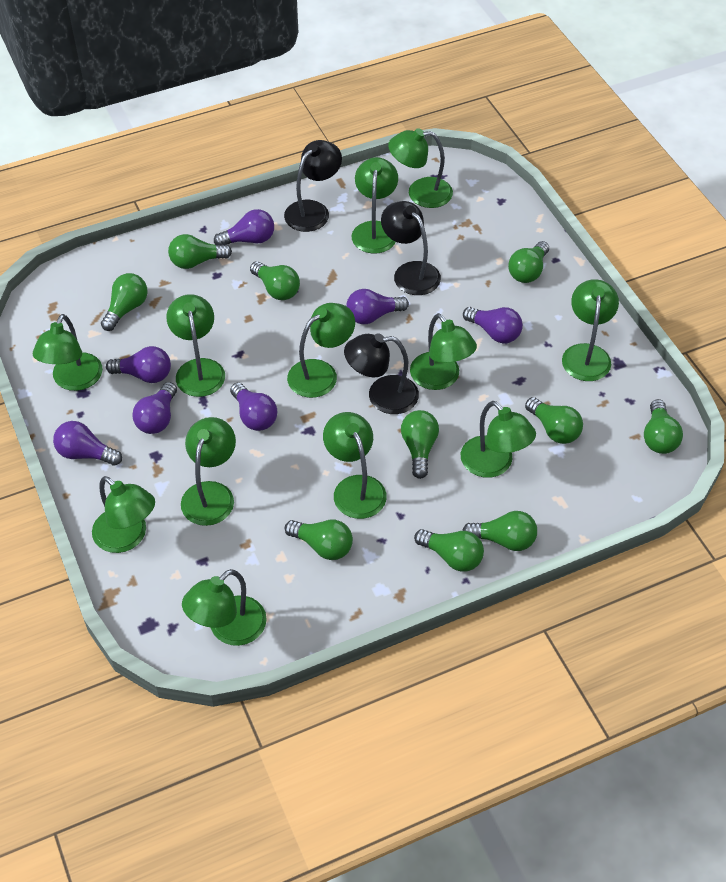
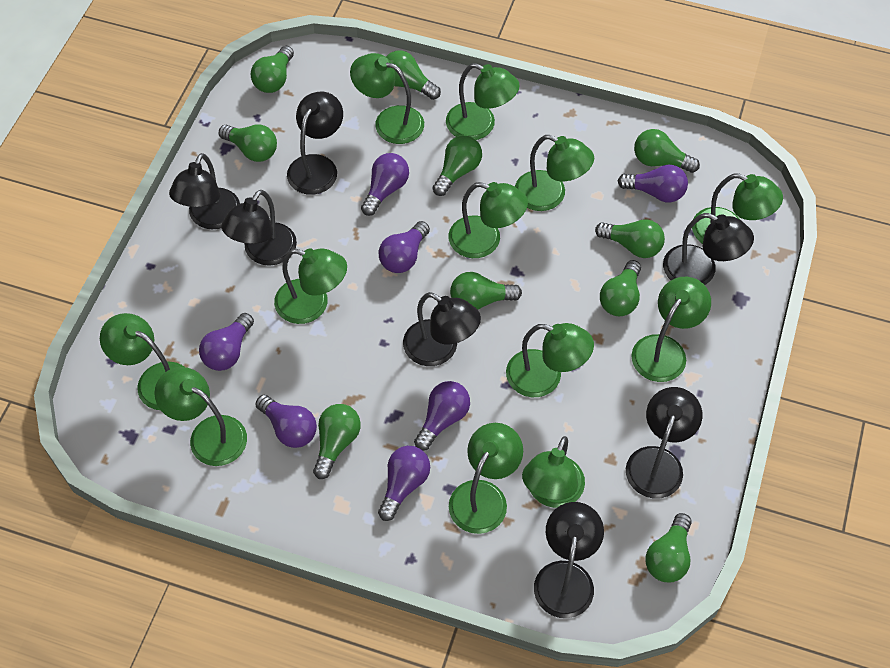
black lamp: [284,140,342,232] [344,333,419,414] [381,201,441,295] = 3 -> [169,153,240,229] [222,190,297,266] [287,92,343,195] [403,292,481,366] [534,502,604,618] [626,387,702,498] [663,213,754,285] = 7

